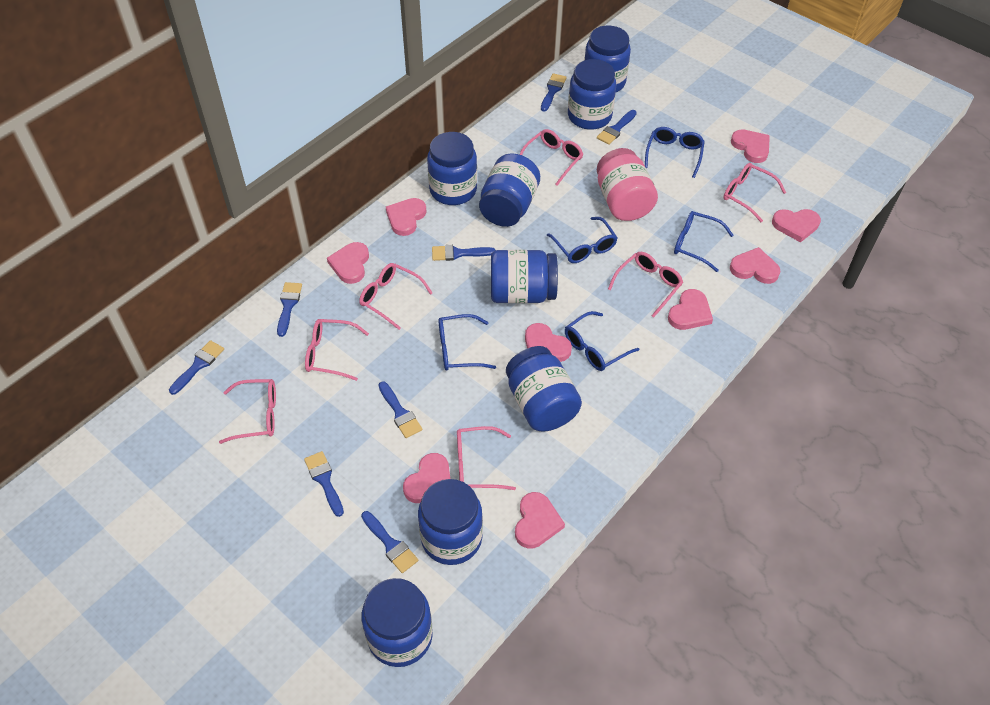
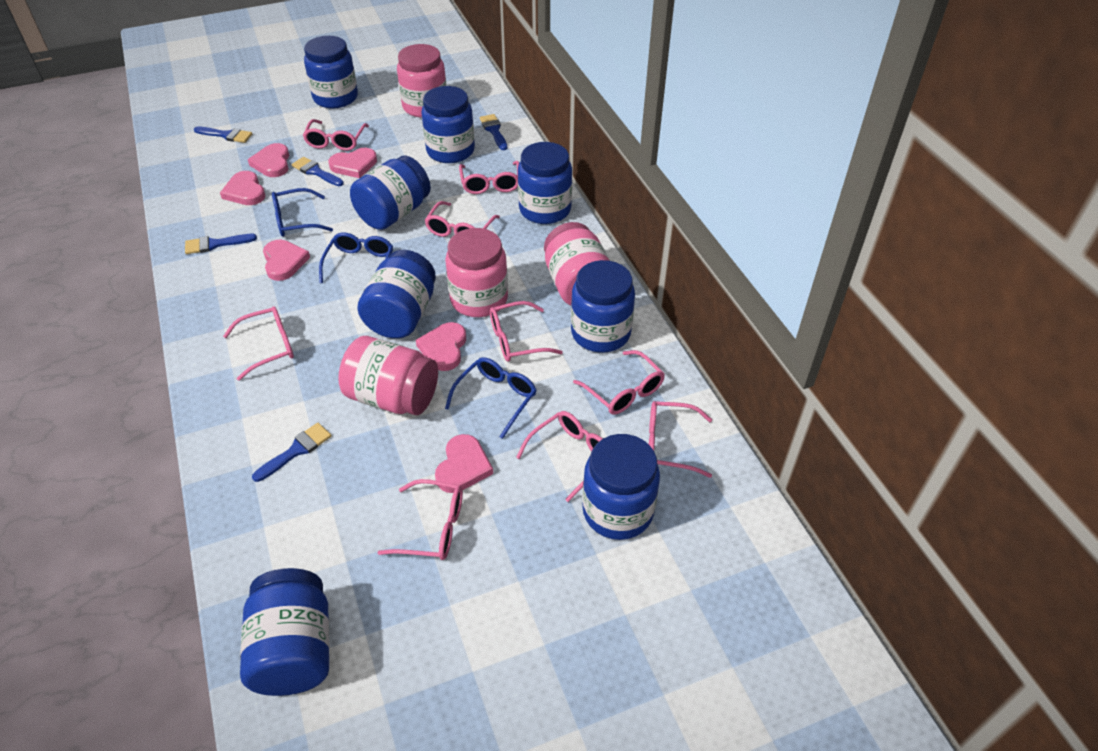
blue brush: [169,340,224,395] [277,282,302,337] [304,451,344,517] [361,511,418,573] [379,381,423,438] [432,245,495,261] [541,73,567,112] [597,110,637,145] = 8 -> [185,234,257,254] [194,127,252,143] [252,423,332,482] [292,157,344,186] [480,114,507,150] = 5
blue glasses: [438,314,496,371] [547,217,617,263] [565,311,639,371] [645,127,705,178] [674,211,733,272] = 5 -> [272,188,333,237] [319,232,393,283] [445,357,536,439] = 3
pink glasses: [219,379,276,444] [305,319,369,381] [359,263,432,330] [457,426,516,490] [519,129,583,186] [608,252,683,318] [723,163,786,222] = 7 -> [223,306,294,381] [303,119,369,151] [378,479,463,560] [425,201,500,237] [459,161,519,194] [490,301,563,362] [516,411,603,502] [573,350,665,415] [649,401,712,478] = 9
pink heart: [327,242,369,284] [386,198,427,236] [403,453,450,503] [515,492,565,548] [525,323,572,362] [668,289,713,330] [730,247,780,284] [731,129,770,163] [772,209,821,243] = 9 -> [220,171,265,205] [248,143,289,177] [263,240,310,281] [329,148,377,178] [416,322,466,371] [435,434,493,493] = 6
pink jar: [597,148,658,221] = 1 -> [338,336,438,415] [397,44,447,118] [445,228,508,317] [544,222,610,306] = 4

